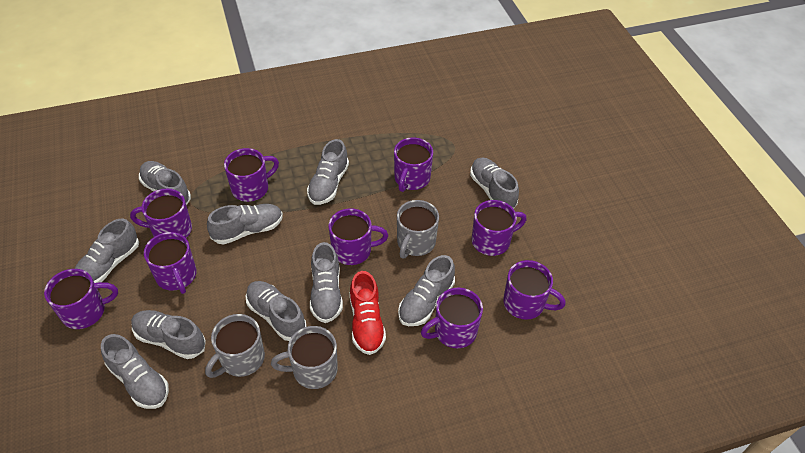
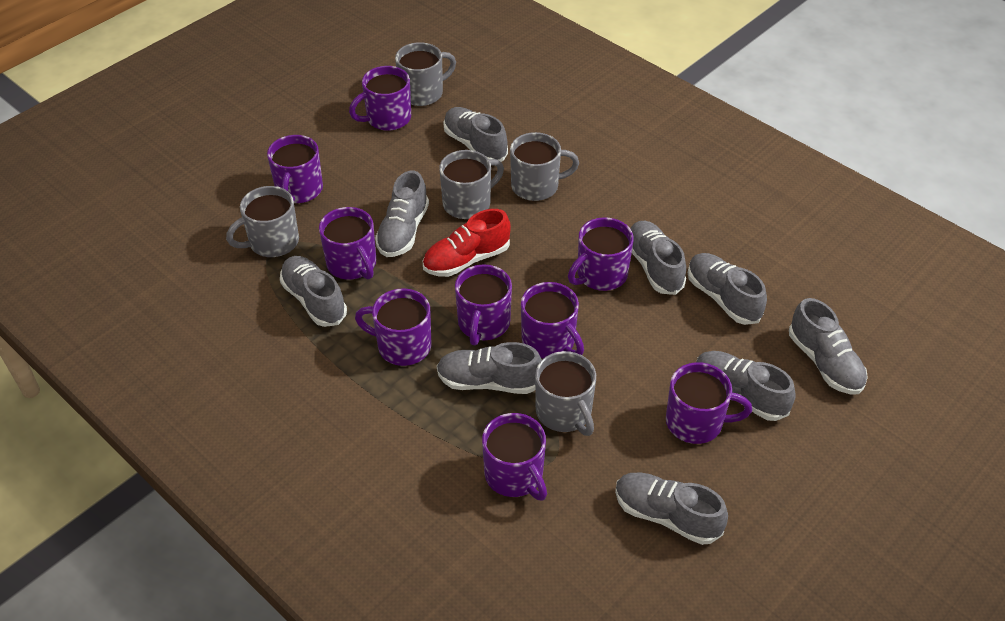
grey mug: [205,314,265,378] [271,326,338,389] [397,200,439,259] = 3 -> [226,186,299,257] [395,42,456,106] [439,150,504,219] [510,132,579,201] [535,351,596,436] = 5
grey shoe: [74,219,139,283] [101,334,169,409] [131,310,206,359] [139,161,191,206] [207,204,283,245] [246,281,306,341] [307,139,349,205] [310,242,343,323] [398,255,455,326] [470,158,519,209] = 10 -> [280,256,347,327] [375,171,429,257] [437,342,542,394] [443,107,508,162] [615,473,728,545] [631,221,686,295] [688,253,767,325] [696,351,796,421] [789,298,868,394] = 9

